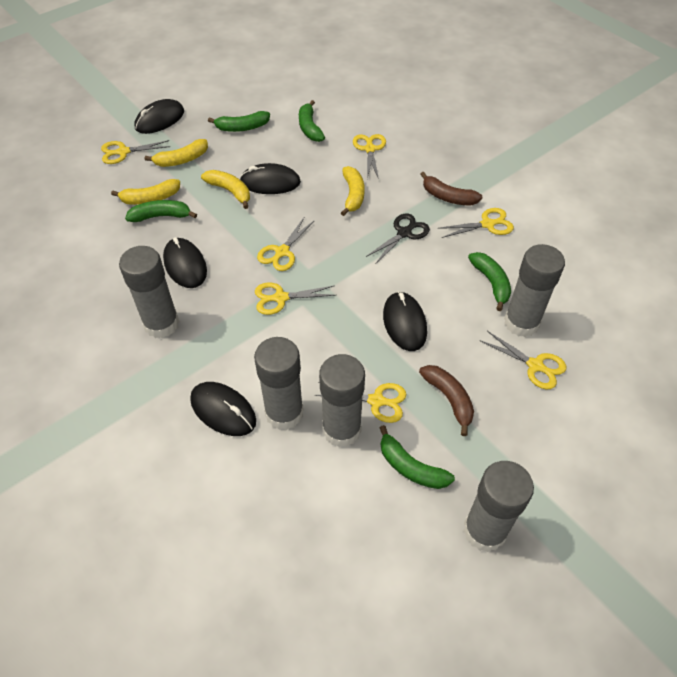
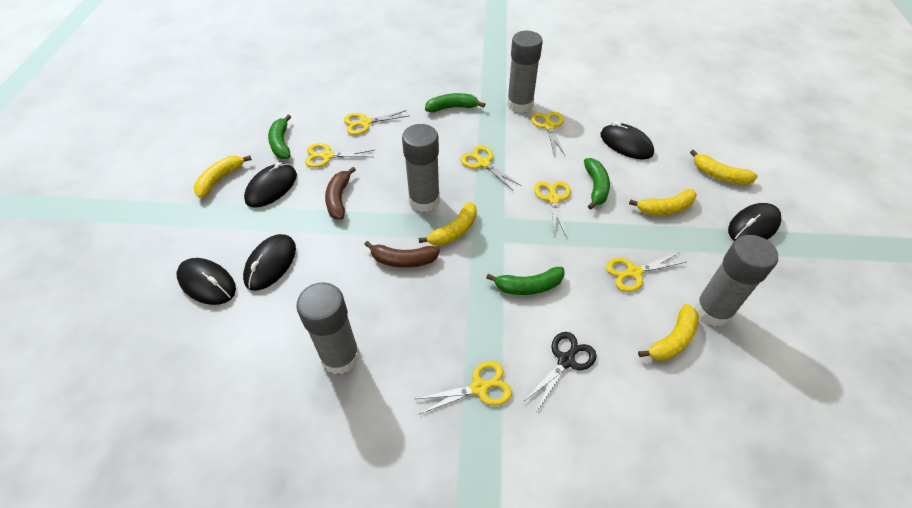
green banana: [125,200,197,222] [208,111,270,132] [299,100,325,142] [380,425,455,489] [468,252,511,311] = 5 -> [268,115,291,159] [425,93,485,112] [486,267,565,295] [584,158,610,210] = 4
grey glue stick: [119,246,179,338] [254,337,304,430] [319,354,365,447] [464,461,534,552] [504,244,565,337] = 5 -> [296,282,360,375] [402,124,440,212] [507,31,543,113] [694,235,778,326] = 4
yellow banana: [111,179,180,205] [145,139,208,167] [201,170,250,209] [341,166,365,216] = 4 -> [194,156,252,198] [419,202,477,246] [629,189,697,215] [638,304,699,361] [690,150,758,185] = 5

